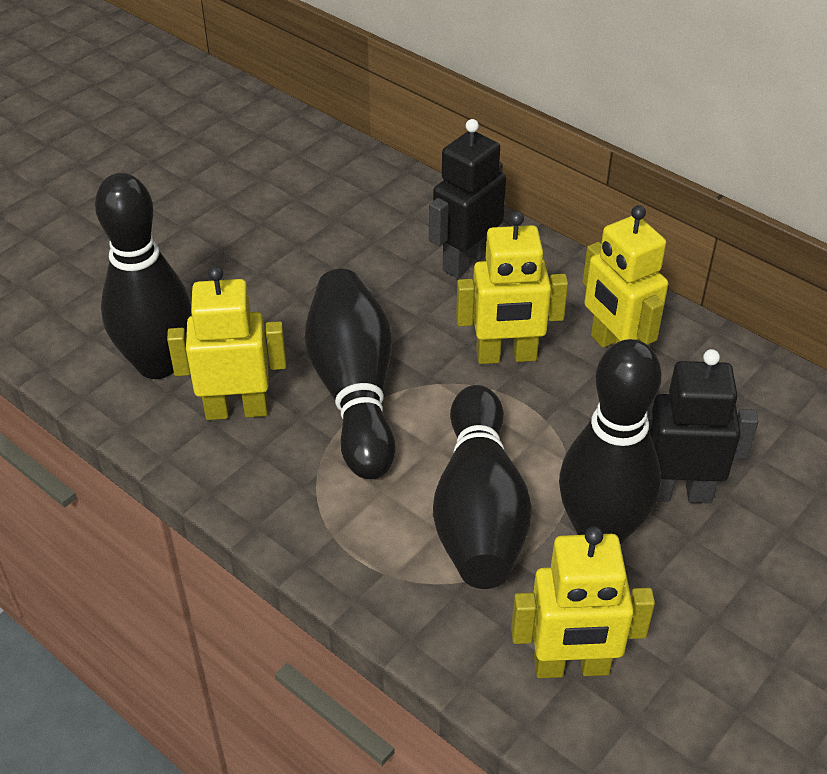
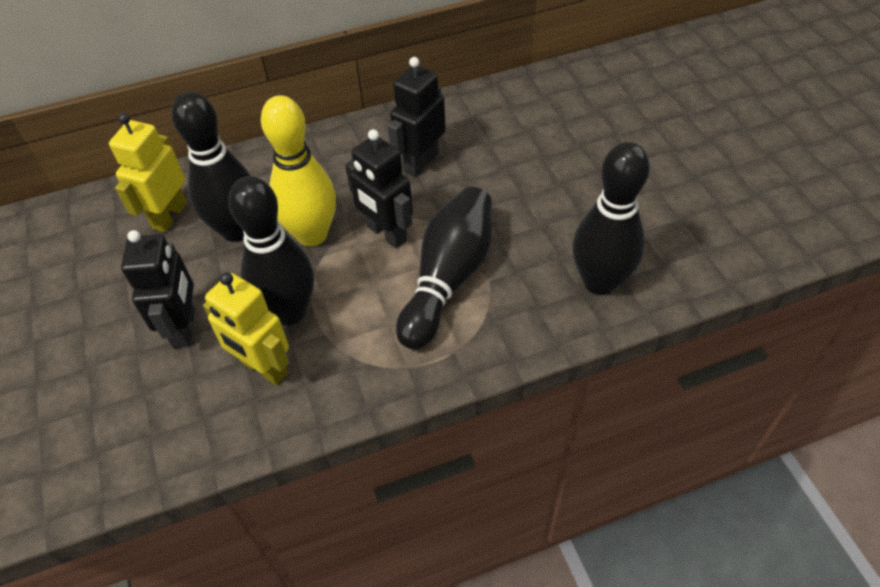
black robot: [429,119,506,278] [647,349,759,503] = 2 -> [121,230,195,348] [345,129,413,248] [388,57,446,177] = 3
yellow bowling pin: none = 0 -> [261,95,336,247] = 1
yellow robot: [167,266,286,420] [456,211,568,364] [511,526,655,678] [583,205,668,348] = 4 -> [109,113,187,232] [203,272,289,385] = 2

